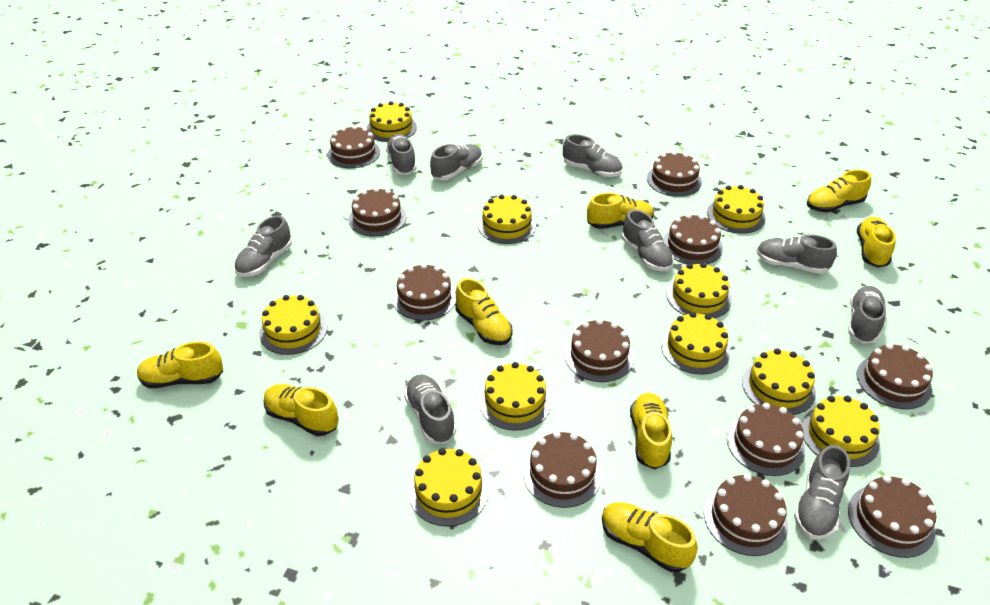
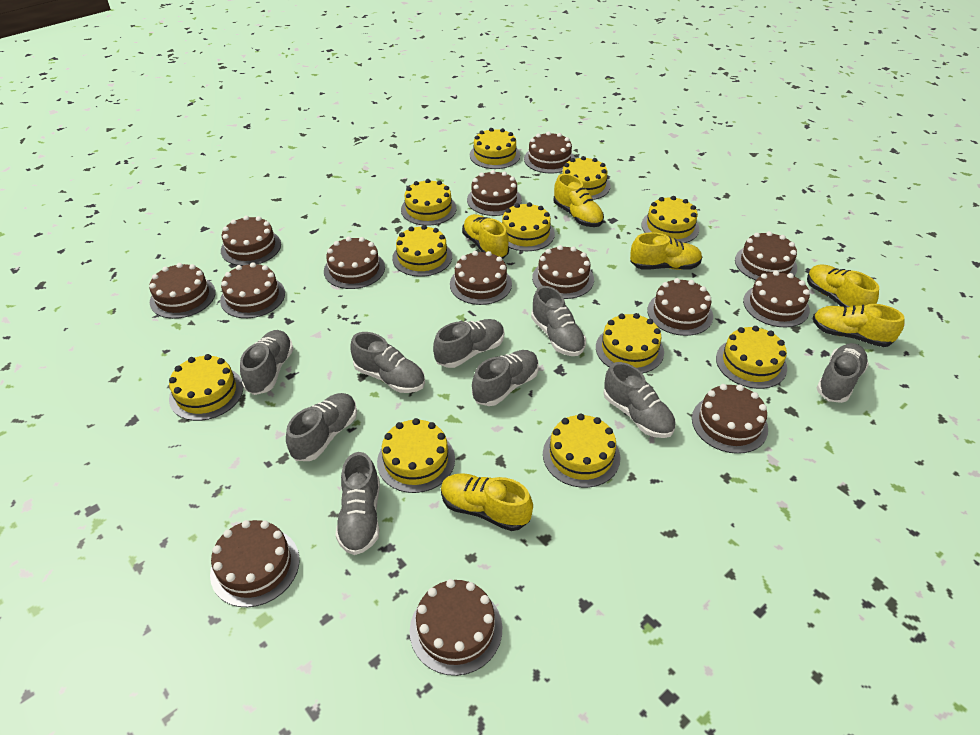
brown cake: [327,125,380,168] [349,187,407,237] [393,263,456,321] [523,431,602,508] [564,319,634,382] [647,151,702,197] [663,214,723,265] [704,474,788,556] [727,403,805,476] [848,475,937,558] [856,343,933,409] = 11 -> [149,263,216,319] [210,520,299,607] [220,262,285,318] [221,216,281,266] [324,237,385,289] [410,579,502,676] [450,251,512,305] [467,170,522,216] [524,131,575,173] [532,245,594,299] [647,278,713,336] [692,384,768,454] [735,231,797,280] [743,271,810,327] = 14
yellow cake: [259,295,327,355] [367,101,417,142] [409,448,489,526] [478,195,536,244] [479,362,552,431] [661,312,731,374] [667,263,732,318] [707,185,766,234] [742,348,816,415] [801,396,880,467] = 10 -> [169,354,243,421] [377,418,455,493] [392,225,452,277] [401,179,457,226] [470,128,520,169] [502,202,555,251] [543,414,620,488] [562,156,610,200] [596,313,664,373] [641,196,699,243] [716,326,787,389] = 11
yellow shoe: [137,342,223,388] [264,384,339,436] [455,278,513,345] [587,193,654,229] [602,502,698,572] [630,393,672,469] [807,170,871,213] [857,217,896,268] = 8 -> [441,473,533,531] [462,214,509,259] [554,174,604,227] [630,232,702,270] [807,264,879,308] [813,304,905,347] = 6

